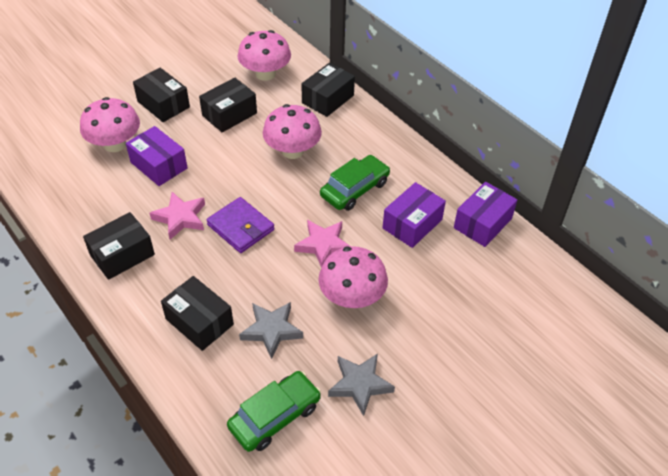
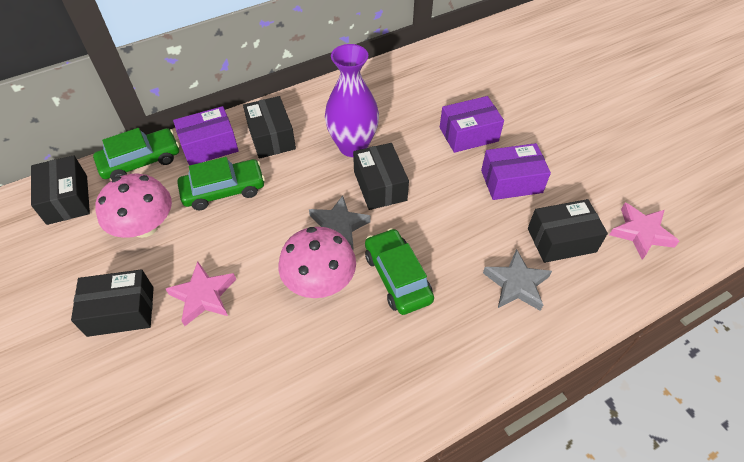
green car: [227,371,321,452] [320,155,390,211] = 2 -> [93,128,179,179] [177,157,265,210] [365,228,434,315] = 3
pink mushroom: [80,97,140,152] [238,30,291,81] [263,104,322,159] [318,246,388,308] = 4 -> [95,174,172,238] [278,227,356,298] = 2
purple vase: none = 0 -> [325,44,379,157] = 1
purple wallet: [207,197,274,253] = 1 -> none = 0

